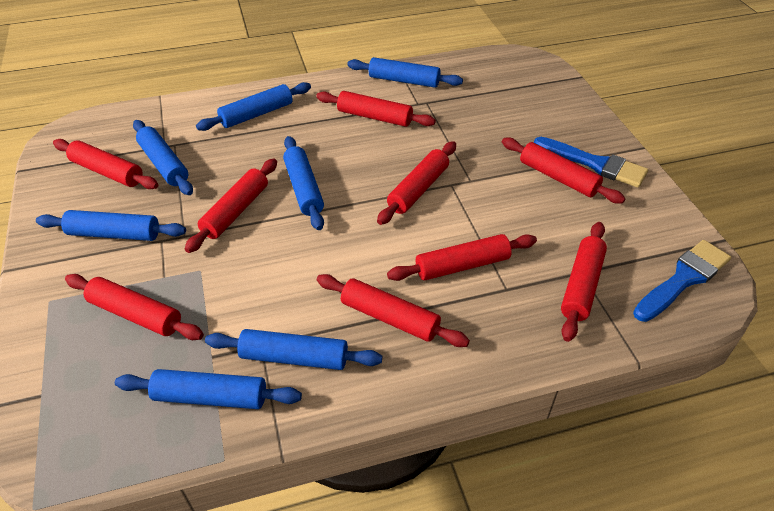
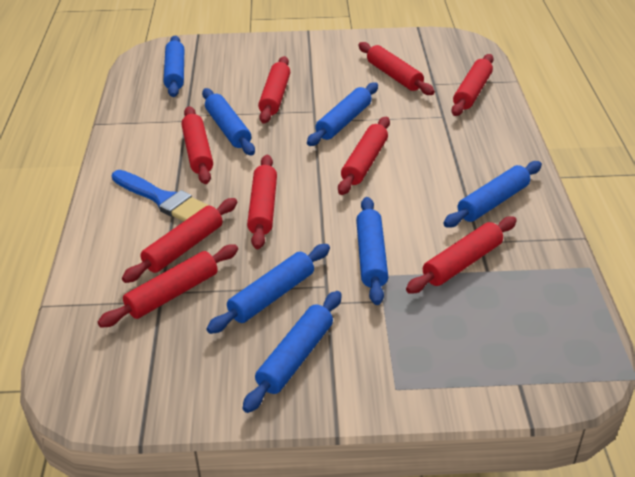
blue brush: [534,137,648,188] [633,240,731,322] = 2 -> [112,170,209,222] = 1

